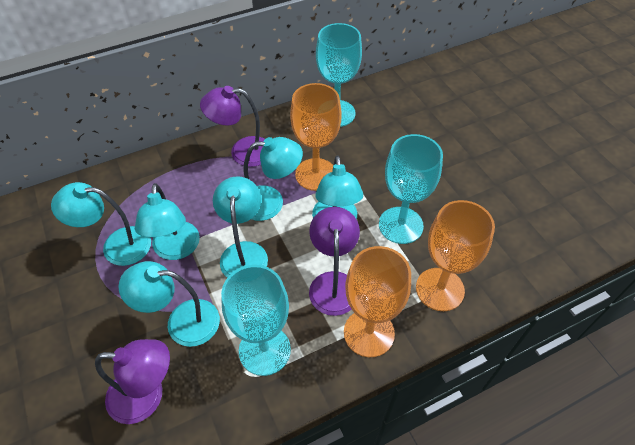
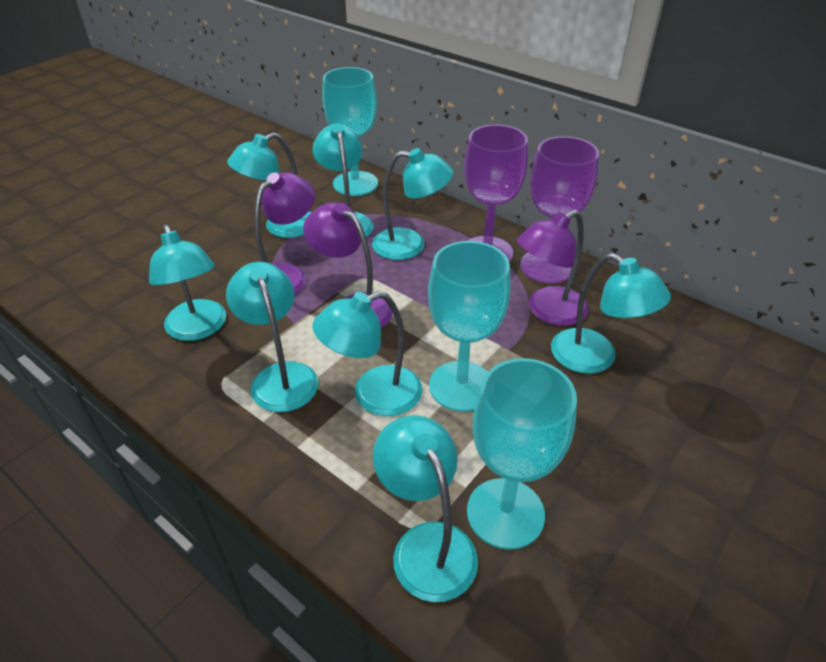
orange goblet: [290,83,342,191] [344,246,411,357] [416,200,495,311] = 3 -> none = 0
purple goblet: none = 0 -> [464,125,528,262] [520,136,599,284] = 2
turquoise lamp: [51,182,151,266] [118,261,220,347] [135,183,200,260] [213,176,268,278] [244,137,303,221] [312,156,363,219] = 6 -> [149,224,226,341] [226,262,319,412] [227,133,311,238] [312,123,374,237] [313,291,422,416] [372,148,453,260] [373,415,478,602] [551,253,671,374] = 8

